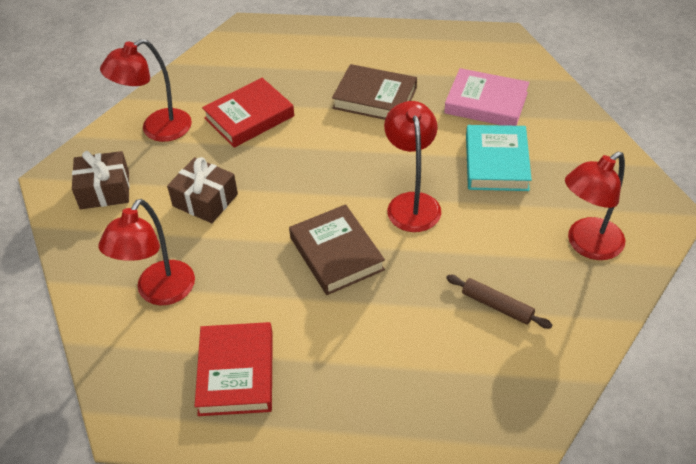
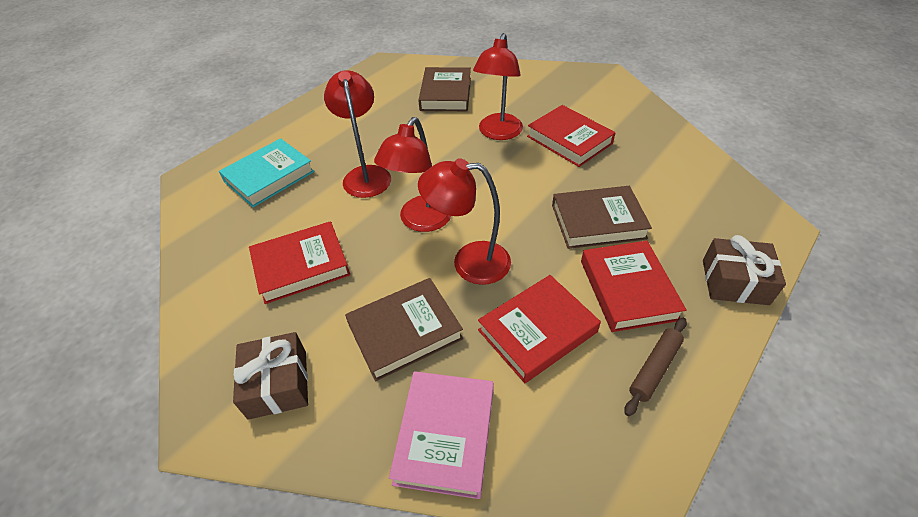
brown book: [289,204,385,295] [332,64,417,120] = 2 -> [345,278,463,381] [418,67,471,111] [552,186,652,249] = 3
red book: [195,322,273,416] [202,78,294,148] = 2 -> [249,221,350,304] [478,275,601,383] [527,105,616,167] [581,241,687,332] = 4

